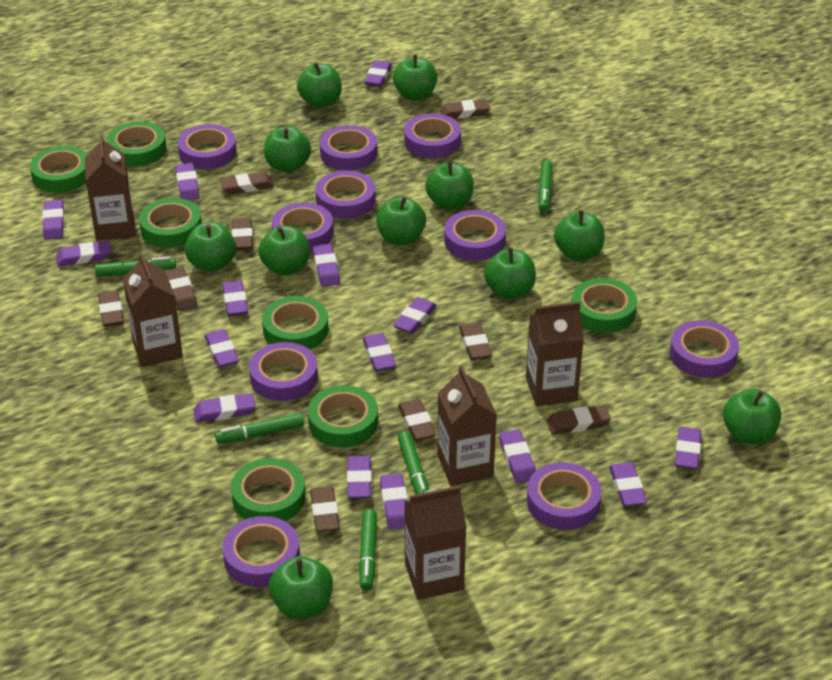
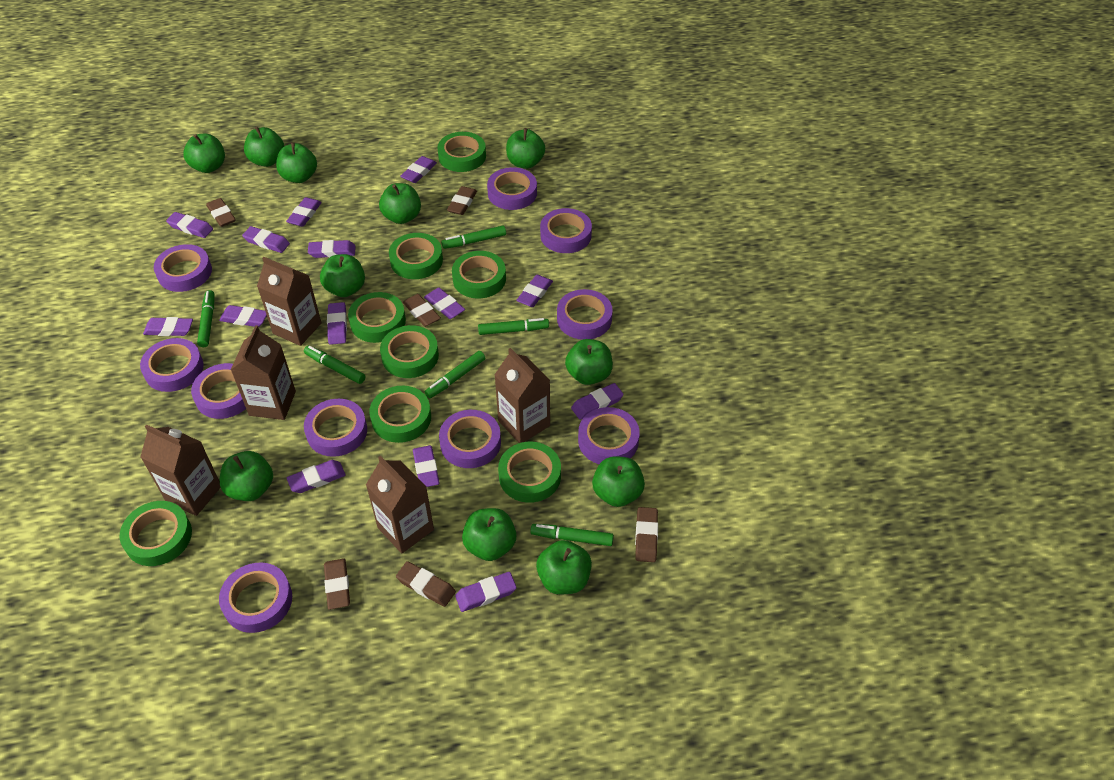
brown eraser: [98,290,124,327] [166,267,197,311] [220,172,274,194] [232,218,253,250] [310,486,340,532] [398,399,437,441] [440,100,490,119] [459,322,492,360] [546,405,611,435] = 9 -> [206,198,236,227] [324,558,350,610] [396,561,456,607] [403,294,441,327] [447,186,477,215] [635,507,658,562] = 6
green marker: [95,256,176,277] [215,413,304,444] [359,509,377,590] [398,431,429,494] [538,160,553,212] = 5 -> [197,290,215,347] [304,345,365,384] [425,351,485,399] [441,226,506,249] [478,318,549,335] [530,524,614,546] = 6
green tape: [30,146,87,193] [107,121,166,167] [139,198,202,248] [231,458,306,521] [262,296,328,350] [308,385,378,447] [572,278,637,333] = 7 -> [120,501,192,566] [348,292,406,343] [369,386,431,443] [380,325,439,378] [389,233,443,279] [437,132,486,172] [452,251,506,298] [498,442,561,503] = 8
purple eraser: [42,200,64,240] [56,241,111,266] [176,163,199,200] [193,393,255,423] [205,329,239,368] [222,280,248,316] [313,244,340,287] [347,456,372,498] [363,333,396,371] [364,60,392,87] [380,473,408,530] [393,297,437,334] [499,429,536,483] [609,462,647,507] [675,427,702,469] = 15 -> [143,317,193,336] [166,212,213,238] [219,305,267,327] [242,226,290,253] [286,197,322,227] [287,460,346,493] [308,240,356,258] [327,302,347,345] [400,156,437,183] [413,445,440,487] [424,288,465,319] [455,572,517,612] [516,275,553,307] [571,383,624,420] = 14

